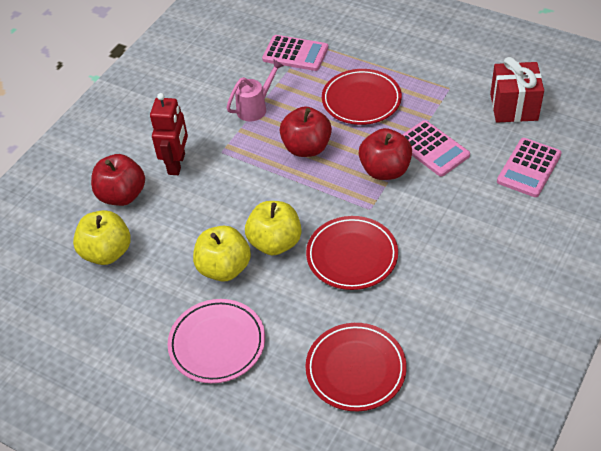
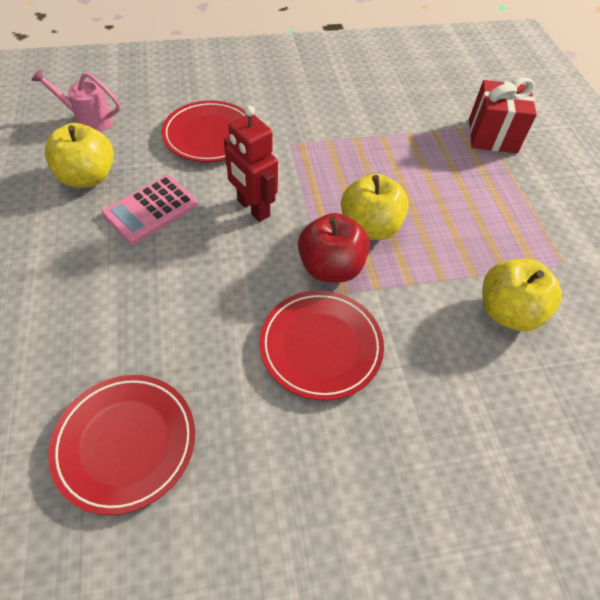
pink calculator: [262,35,328,71] [402,120,470,177] [497,138,562,197] = 3 -> [102,175,198,244] = 1
pink plate: [167,299,265,383] = 1 -> none = 0
red apple: [91,154,145,206] [280,106,332,157] [359,128,412,180] = 3 -> [298,213,370,283] = 1

